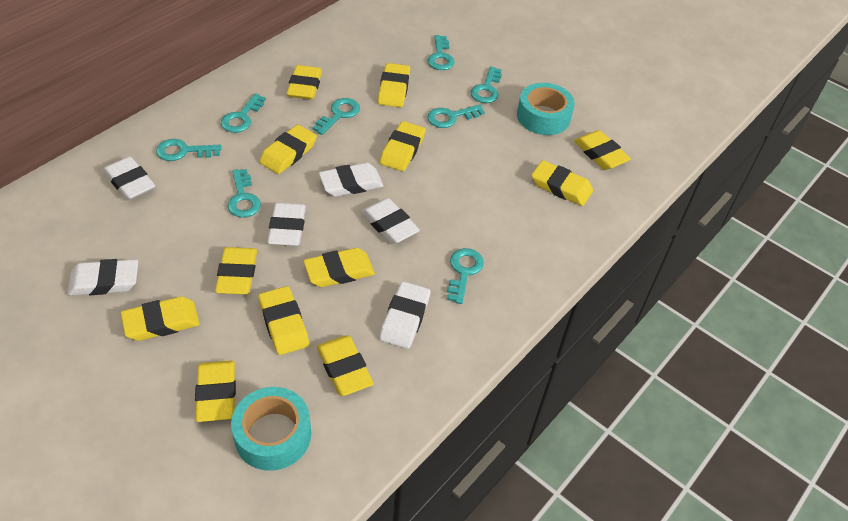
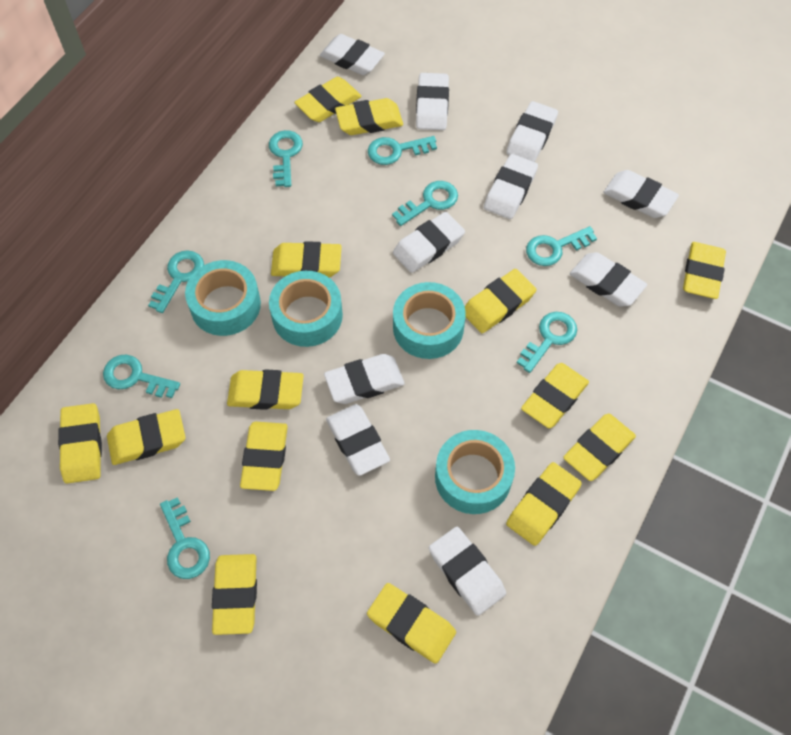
turquoise tape: [231,387,311,471] [517,83,575,135] = 2 -> [185,260,261,336] [269,271,343,347] [393,282,466,359] [435,430,515,514] = 4
white eraser: [67,259,138,296] [103,156,155,200] [267,202,306,246] [319,163,383,197] [361,198,420,244] [379,281,430,349] = 6 -> [320,34,385,75] [324,354,405,404] [326,404,390,476] [393,212,465,273] [416,73,449,130] [429,527,506,616] [484,154,538,219] [506,101,558,162] [570,252,647,307] [603,170,679,218] = 10
yellow eraser: [121,297,200,341] [195,361,236,422] [215,247,257,294] [258,286,309,355] [259,125,317,174] [286,65,322,100] [303,248,375,287] [317,335,374,396] [378,63,410,107] [380,121,426,171] [531,160,593,206] [574,130,631,170] = 12 -> [58,403,102,483] [107,409,185,465] [212,554,257,635] [227,369,304,410] [240,422,288,491] [271,241,342,277] [294,77,361,122] [335,98,403,135] [367,583,456,664] [465,269,536,333] [506,462,582,546] [521,363,589,428] [563,414,636,481] [683,242,726,299] = 14

